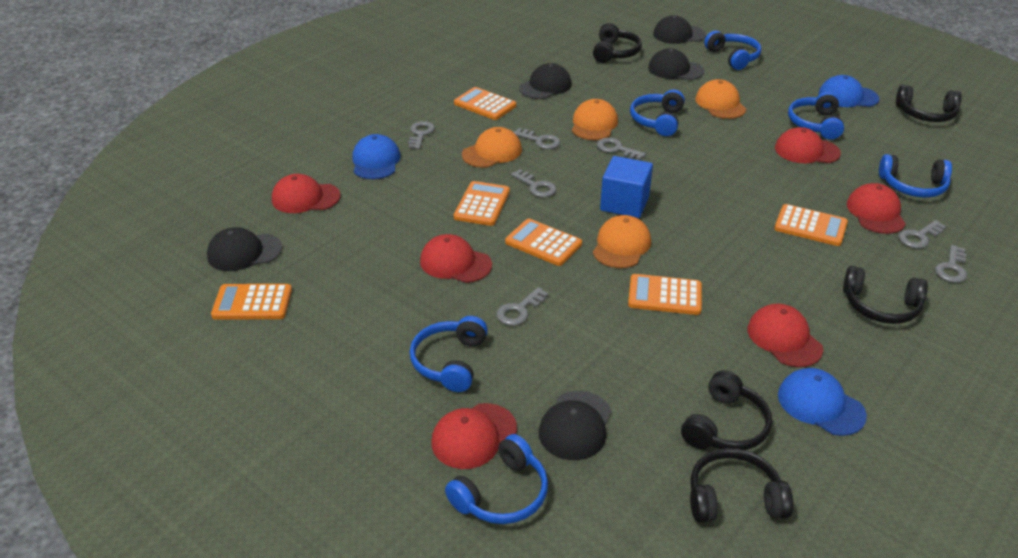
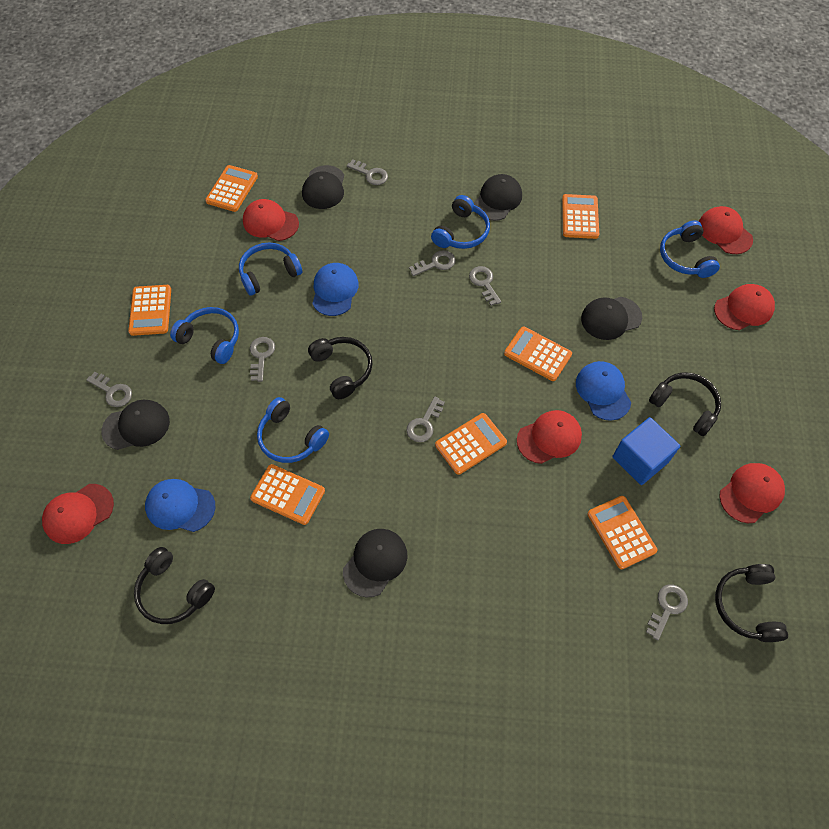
black headphones: [593,23,642,63] [681,370,772,450] [690,448,793,523] [843,266,928,324] [896,85,962,122] = 5 -> [134,547,215,624] [308,337,373,399] [649,372,721,436] [715,564,788,642] = 4
blue headphones: [410,316,488,392] [445,434,548,524] [630,89,685,136] [704,31,761,70] [788,92,844,140] [879,154,952,198] = 6 -> [170,307,239,364] [239,242,302,296] [257,397,329,463] [431,195,490,249] [660,220,720,278] = 5
orange calculator: [211,284,292,319] [454,87,516,120] [454,181,510,226] [505,219,582,266] [628,274,702,315] [774,204,848,246] = 6 -> [128,285,171,336] [205,165,258,212] [250,464,325,525] [435,413,507,475] [504,327,572,381] [562,194,599,239] [587,496,657,569] = 7
orange cap: [462,127,522,168] [572,99,618,140] [593,215,651,268] [695,79,746,119] = 4 -> none = 0

